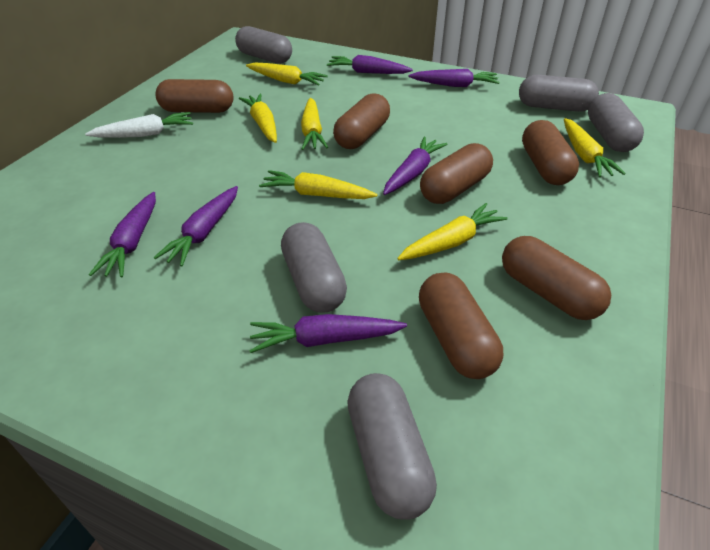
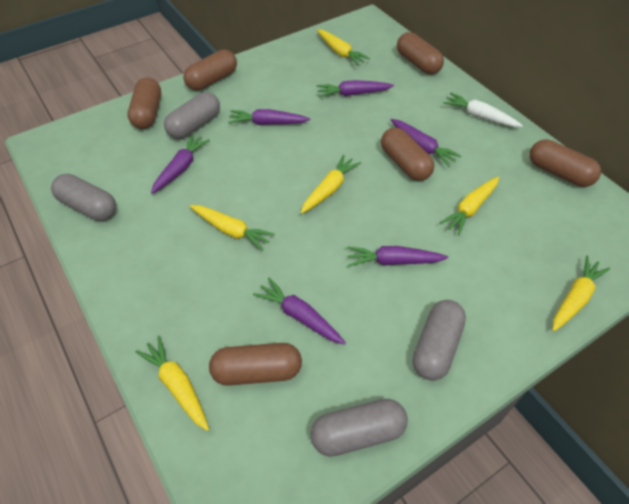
grey capsule: [235,26,292,64] [281,222,347,313] [347,373,437,520] [519,75,599,112] [588,93,644,152] = 5 -> [51,174,116,221] [164,92,220,139] [310,399,408,457] [413,300,466,381] = 4

